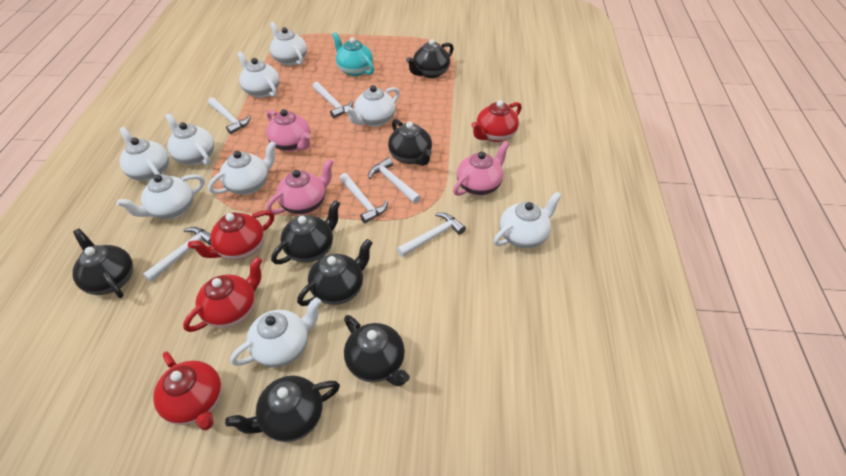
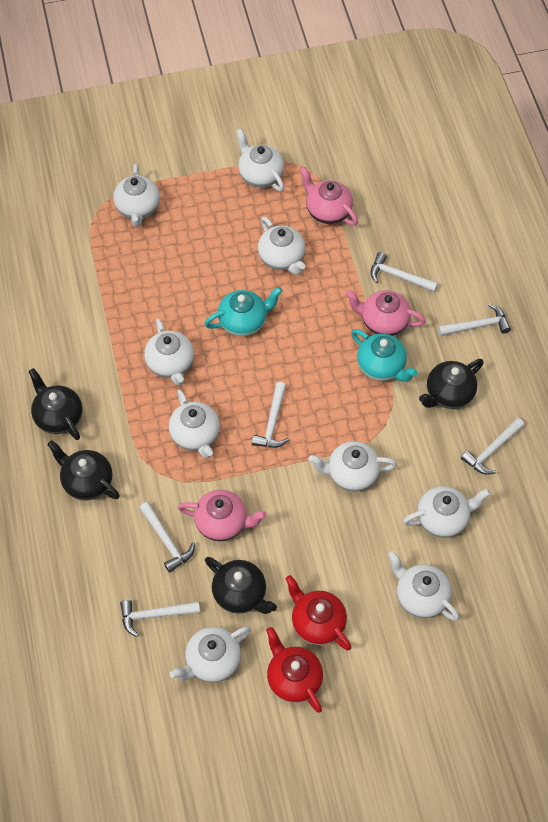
black teapot: [72,229,133,298] [225,376,340,442] [271,200,340,264] [297,239,373,306] [344,315,410,386] [388,119,432,166] [406,39,454,78] = 7 -> [28,368,82,440] [47,440,120,501] [205,557,277,614] [419,359,484,409] = 4
red teapot: [153,352,222,430] [183,257,262,332] [188,210,274,260] [471,100,522,142] = 4 -> [266,627,323,713] [285,575,351,650] = 2
turquoise teapot: [332,32,374,76] = 1 -> [204,287,282,336] [351,329,418,382] = 2

